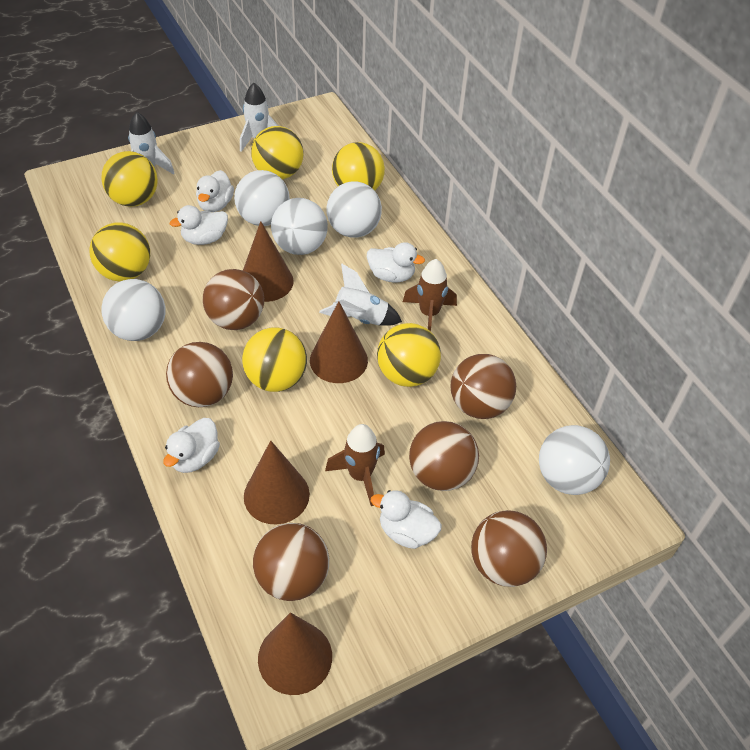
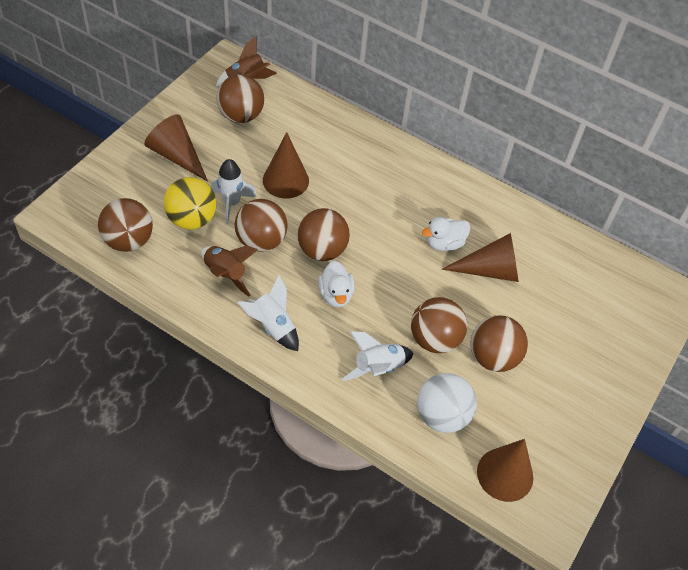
white ball: [101,279,166,341] [234,170,290,226] [271,198,328,255] [327,181,382,238] [539,425,610,495] = 5 -> [417,373,477,433] = 1
white duck: [163,418,220,473] [170,205,228,245] [196,170,234,212] [367,242,425,282] [371,490,442,549] = 5 -> [318,261,355,307] [422,217,471,251] = 2
yellow ball: [89,222,150,282] [101,151,158,207] [242,328,307,392] [251,126,304,179] [332,142,385,191] [377,323,441,387] = 6 -> [164,177,216,229] = 1

